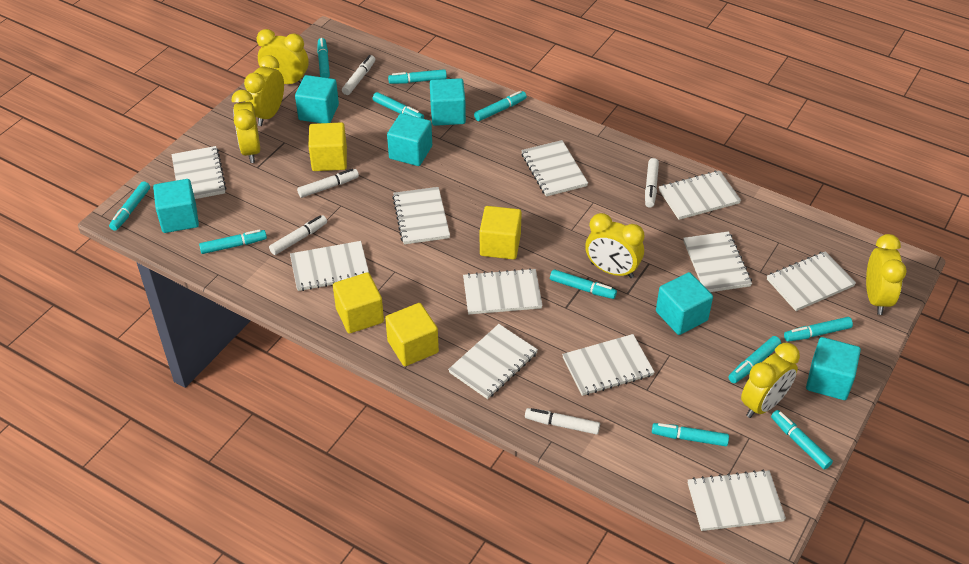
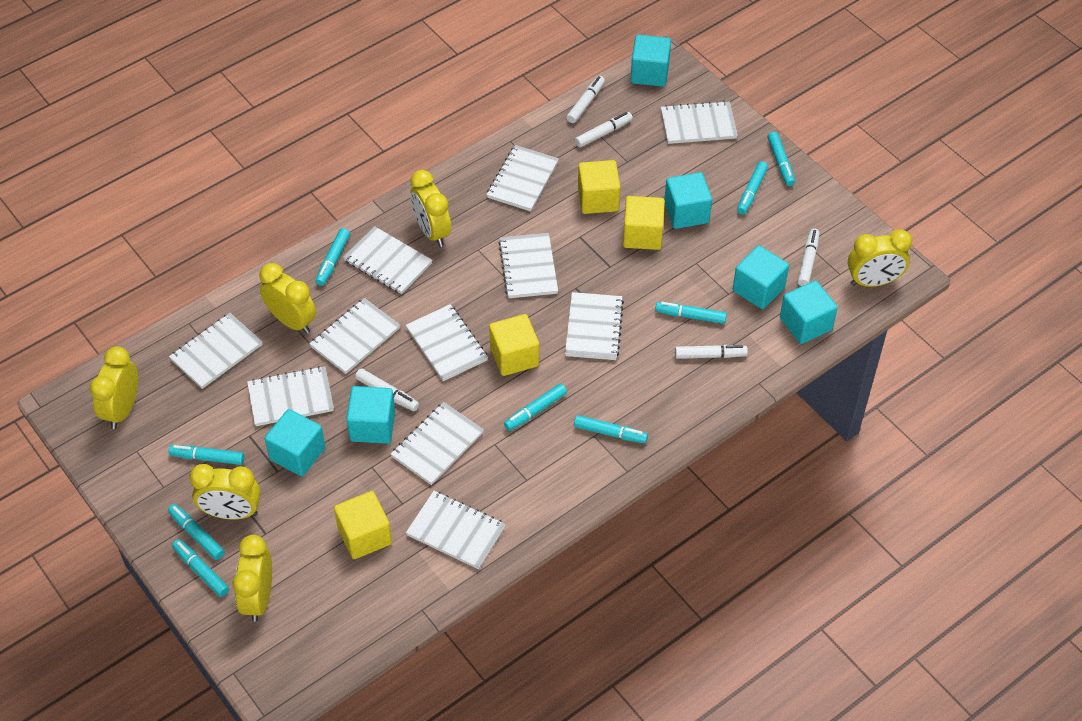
turquoise marker: [109,181,150,231] [199,229,267,254] [317,38,330,78] [373,92,424,119] [388,69,447,84] [474,91,527,121] [550,269,617,299] [652,423,729,446] [728,336,781,383] [771,410,833,470] [784,317,853,342] = 11 -> [168,504,225,560] [169,445,244,465] [172,539,229,597] [315,228,350,286] [504,384,567,431] [574,415,648,443] [655,302,727,324] [737,161,768,214] [768,132,795,186] = 9

